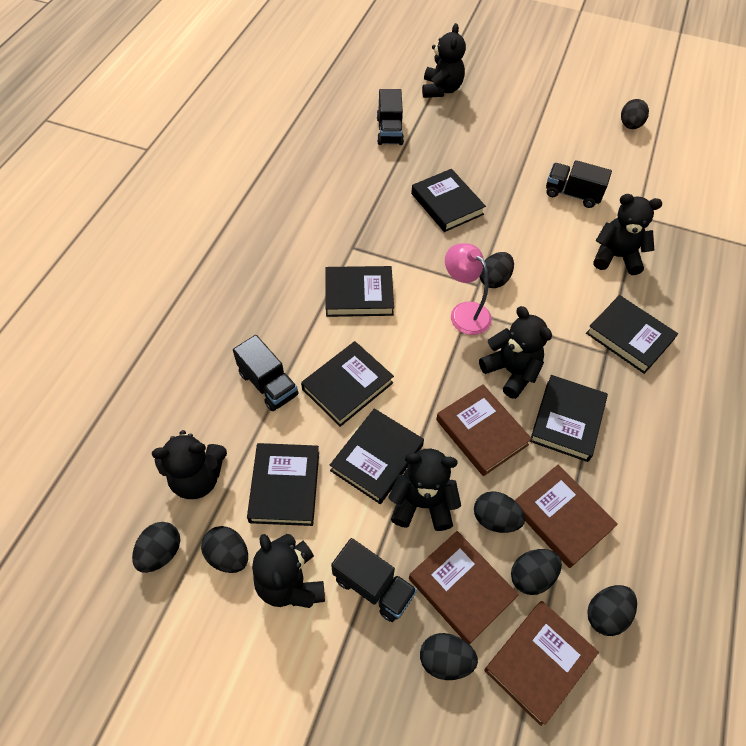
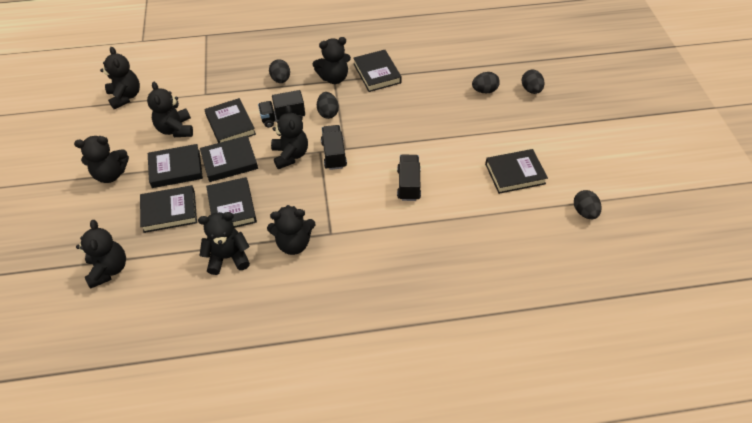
black egg: [132,522,180,573] [201,526,248,573] [420,633,478,680] [474,491,525,533] [479,252,514,288] [511,549,562,595] [587,585,637,636] [621,99,649,129] = 8 -> [269,59,290,83] [317,92,339,119] [472,72,500,93] [521,70,544,94] [574,190,602,219] = 5
black teddy bear: [152,430,227,499] [252,534,325,608] [388,449,461,531] [422,23,466,98] [479,306,552,399] [594,194,662,275] = 6 -> [74,136,129,183] [76,220,126,289] [100,47,140,109] [147,82,193,137] [198,212,250,275] [267,205,315,255] [271,105,308,169] [313,37,351,84] = 8
black truck: [233,335,299,411] [331,538,417,622] [377,89,404,145] [546,160,612,208] = 4 -> [258,90,305,128] [321,125,347,170] [397,155,421,201] = 3
brown book: [409,531,519,645] [436,384,532,476] [484,601,599,726] [514,465,618,568] = 4 -> none = 0
pink lamp: [445,243,492,335] = 1 -> none = 0

